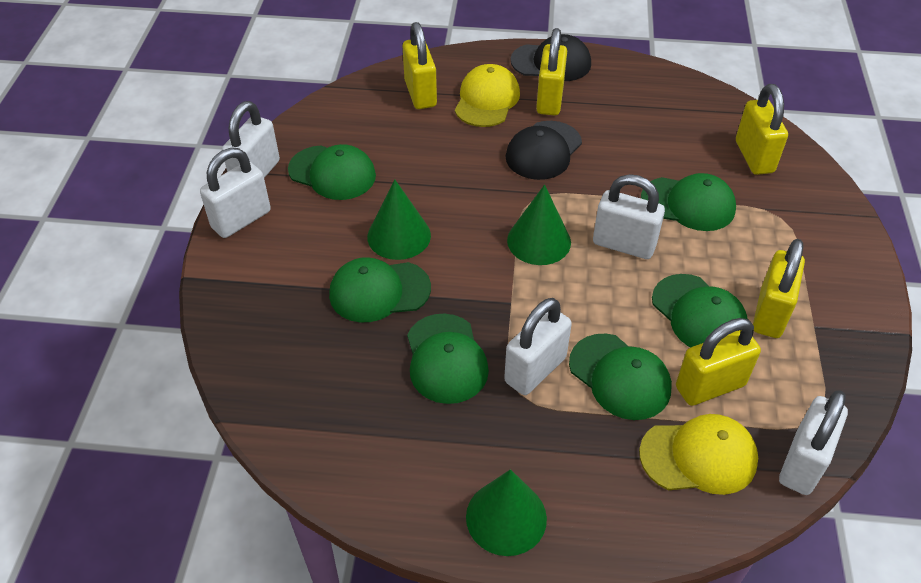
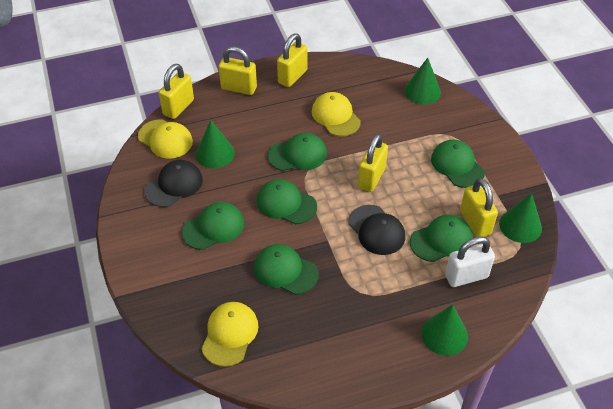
green cone: [367,180,431,260] [466,469,547,556] [507,185,571,265] = 3 -> [196,120,235,168] [404,58,441,104] [421,304,468,356] [499,193,542,243] = 4
white padlock: [200,148,271,238] [222,101,280,178] [504,298,572,395] [593,174,665,259] [779,390,848,495] = 5 -> [445,236,495,287] = 1
yellow cap: [455,64,520,127] [639,414,758,495] = 2 -> [138,120,193,159] [201,302,258,367] [312,92,361,136] = 3

